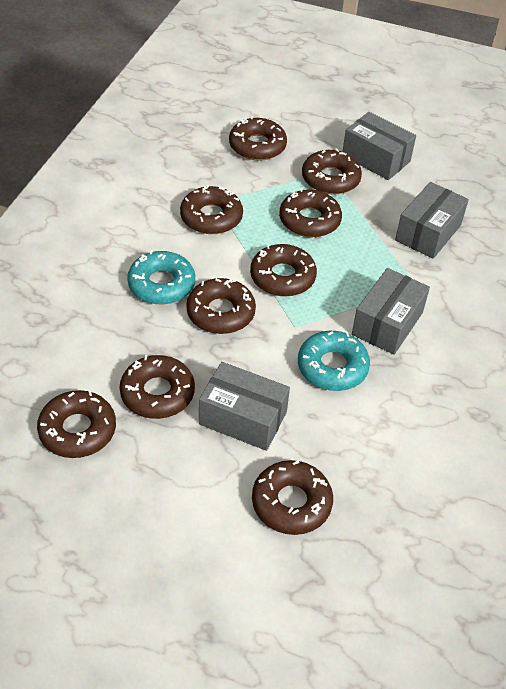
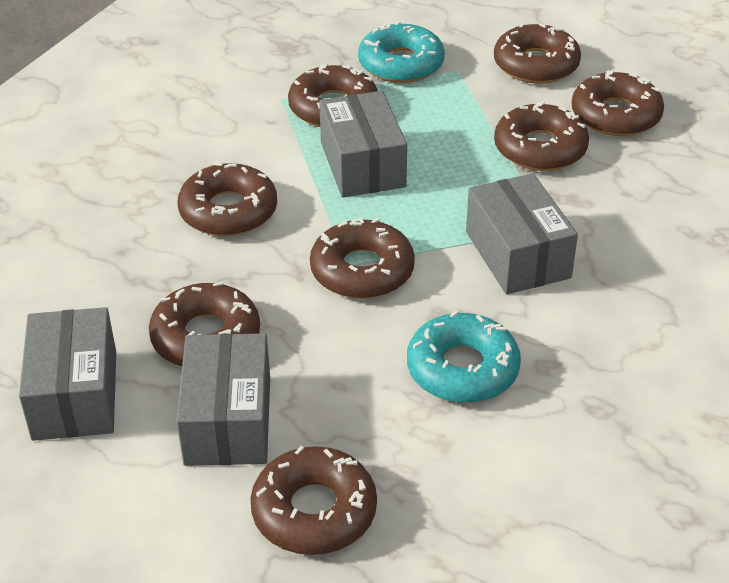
brown donut: [37,390,116,458] [120,355,195,419] [180,185,243,234] [186,278,256,334] [229,116,287,161] [250,244,317,297] [252,460,333,535] [279,188,342,237] [302,148,362,194] = 9 -> [149,281,260,366] [178,162,277,236] [250,446,377,555] [288,63,378,127] [310,217,415,299] [494,23,581,84] [494,101,589,171] [572,70,664,136] = 8

